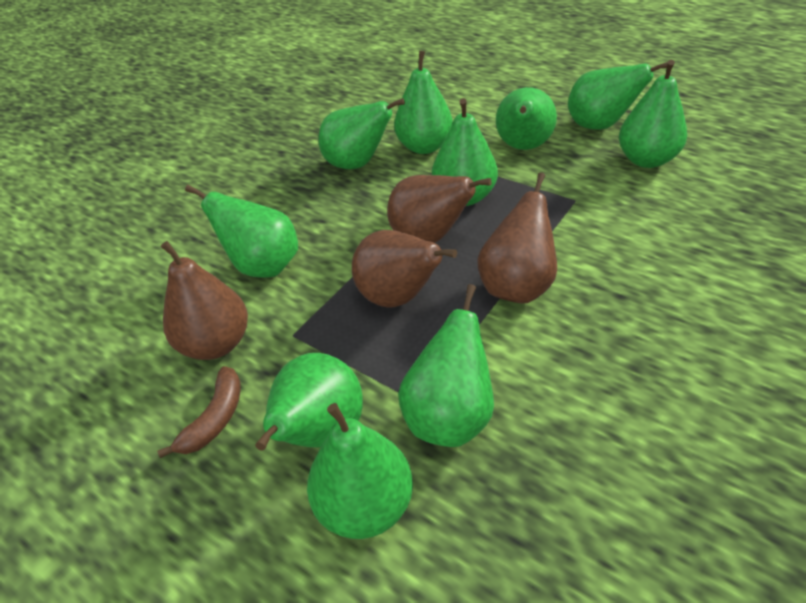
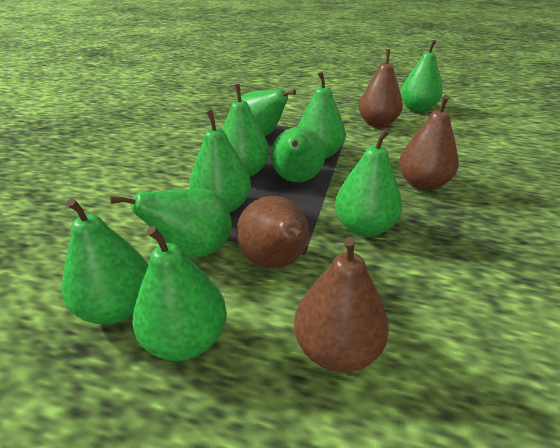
brown banana: [157,366,241,458] = 1 -> none = 0

